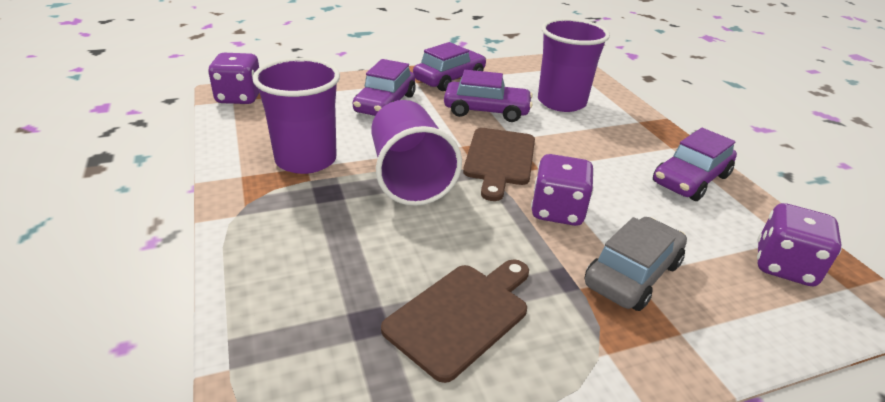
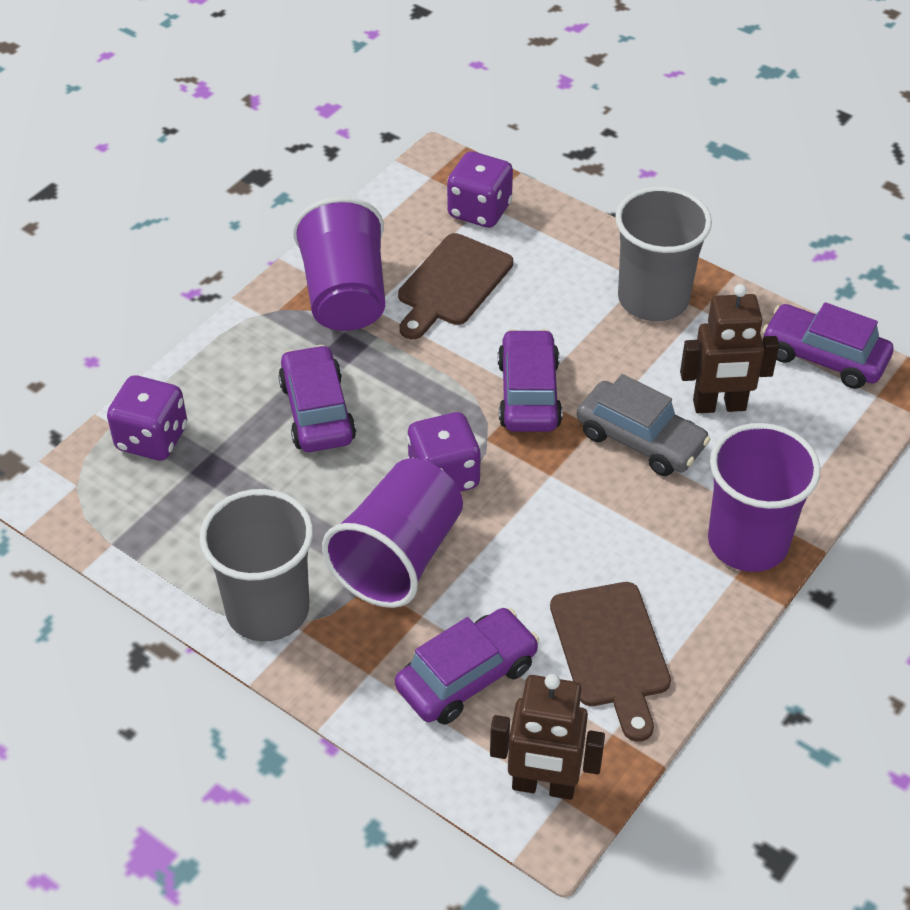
brown robot: none = 0 -> [490,674,605,800] [680,284,779,413] = 2
grey cup: none = 0 -> [199,489,313,642] [615,187,712,321] = 2

